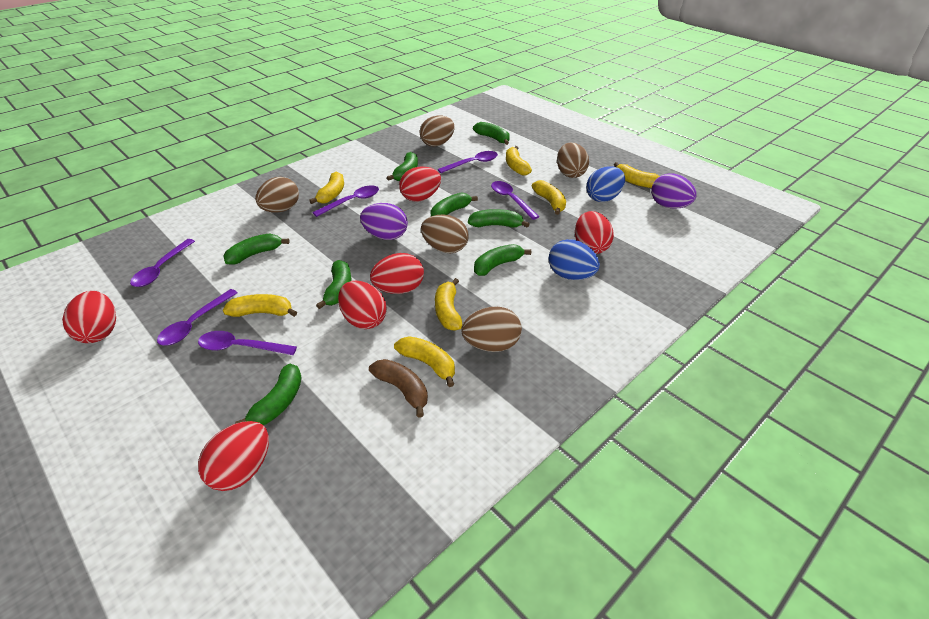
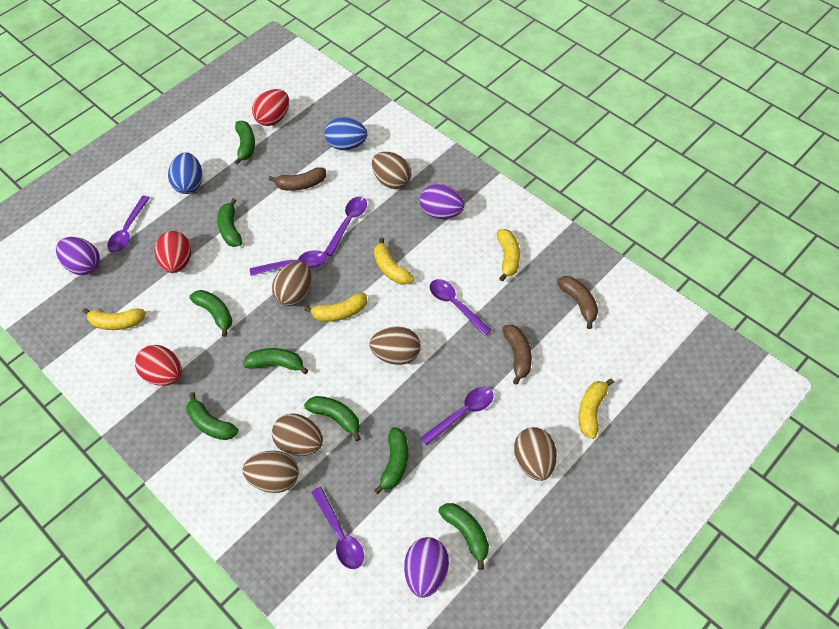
brown banana: [369,359,428,418] = 1 -> [269,167,326,191] [502,325,532,385] [557,276,598,329] = 3
brown egg: [255,177,299,213] [420,115,455,147] [421,214,469,254] [461,307,522,352] [557,143,589,178] = 5 -> [243,451,299,493] [272,261,312,306] [272,414,323,456] [369,326,421,365] [372,152,411,189] [514,427,557,481] = 6
purple egg: [360,203,408,240] [651,173,697,209] = 2 -> [56,237,100,275] [404,537,449,598] [420,184,464,219] = 3
red egg: [62,291,116,343] [198,421,269,491] [338,281,387,329] [370,253,424,294] [399,167,441,202] [575,211,614,254] = 6 -> [135,345,182,386] [154,231,191,273] [252,89,289,126] = 3
yellow banana: [223,294,297,317] [309,172,344,204] [394,336,455,387] [435,278,462,331] [506,146,532,175] [532,180,566,215] [614,162,660,188] = 7 -> [83,308,146,330] [304,293,367,322] [374,237,414,284] [497,229,520,281] [579,378,614,439] = 5

